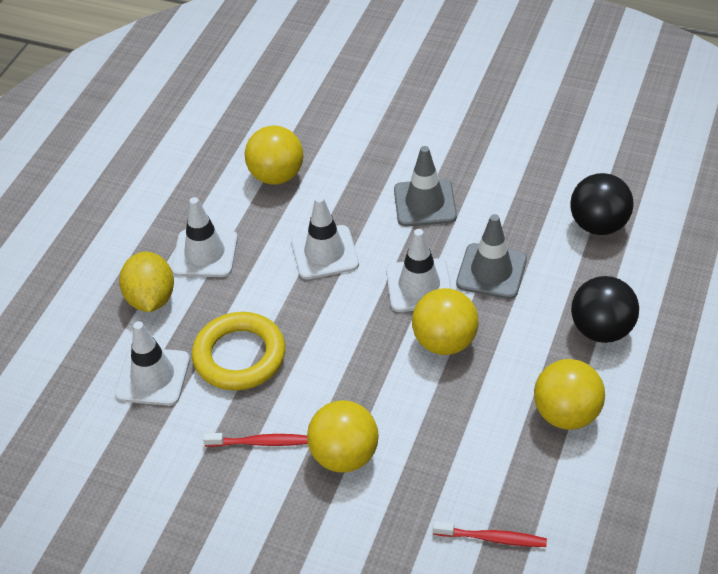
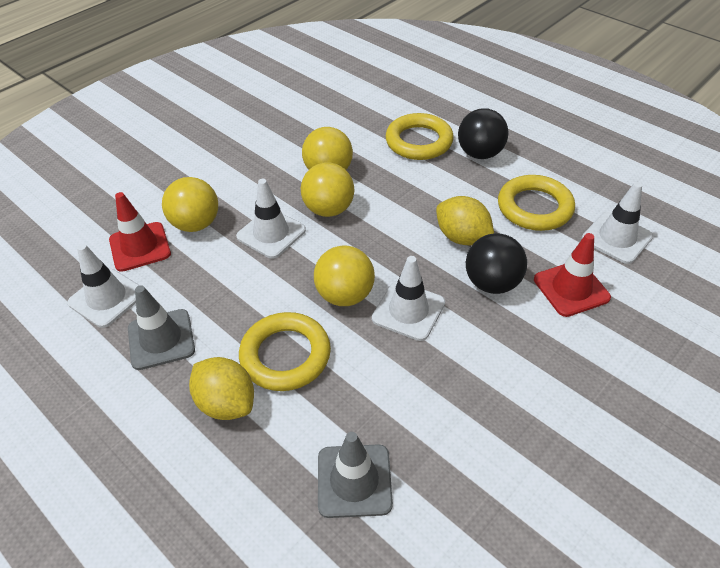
red toothbrush: [203,433,308,447] [433,521,547,547] = 2 -> none = 0
red traffic cone: none = 0 -> [109,192,171,272] [534,233,611,317] = 2
yellow lemon: [119,251,174,312] = 1 -> [189,357,254,420] [436,196,494,245] = 2
yellow ring: [192,312,286,391] = 1 -> [239,312,331,391] [385,113,454,160] [498,175,575,231] = 3

